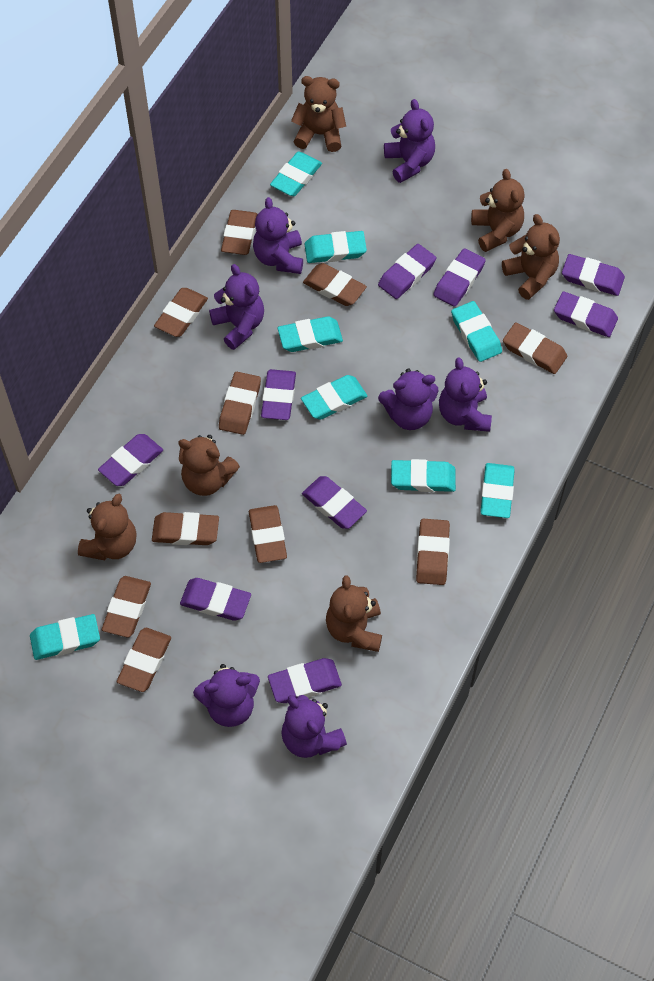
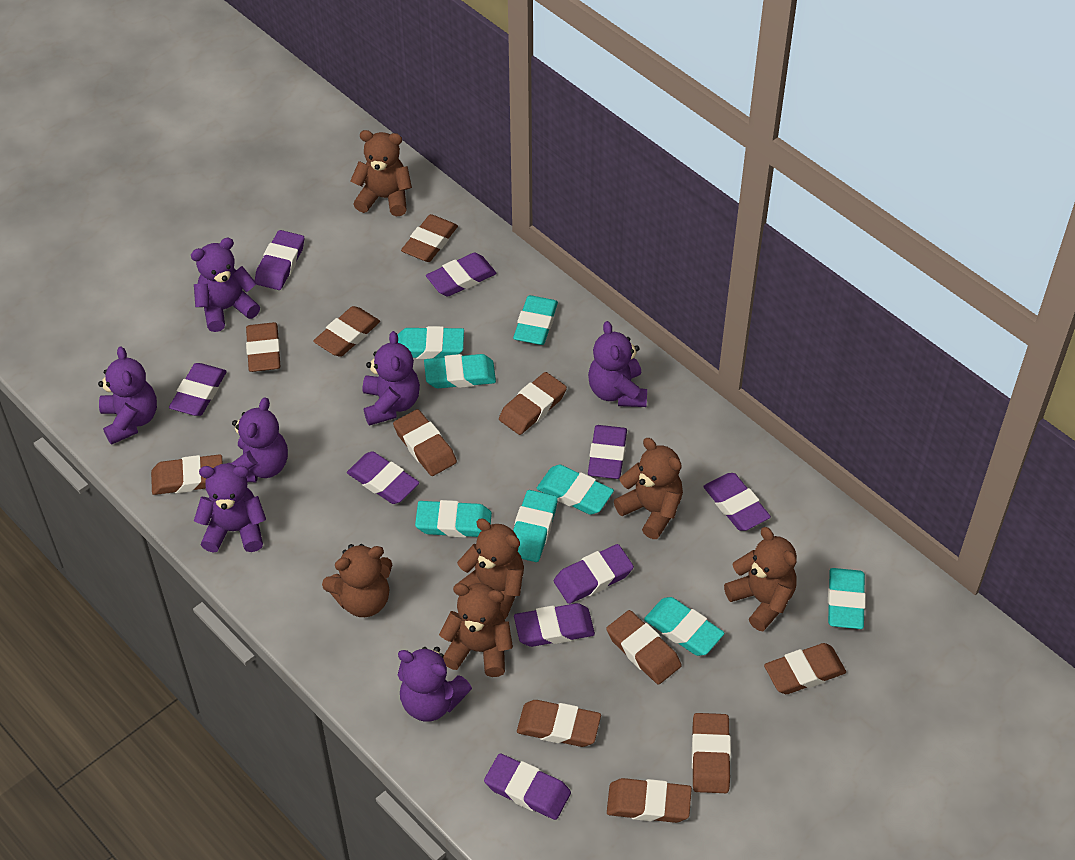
brown eraser: [102,576,151,638] [117,628,171,692] [152,512,219,545] [154,288,208,337] [219,372,261,435] [221,210,258,255] [249,505,287,563] [303,263,367,306] [416,519,450,585] [503,322,567,374] = 10 -> [151,454,223,495] [246,322,281,372] [313,306,380,357] [393,409,457,476] [401,214,458,262] [499,372,567,435] [517,700,601,747] [606,610,682,685] [607,778,692,823] [692,713,731,793] [764,643,846,694] = 11

